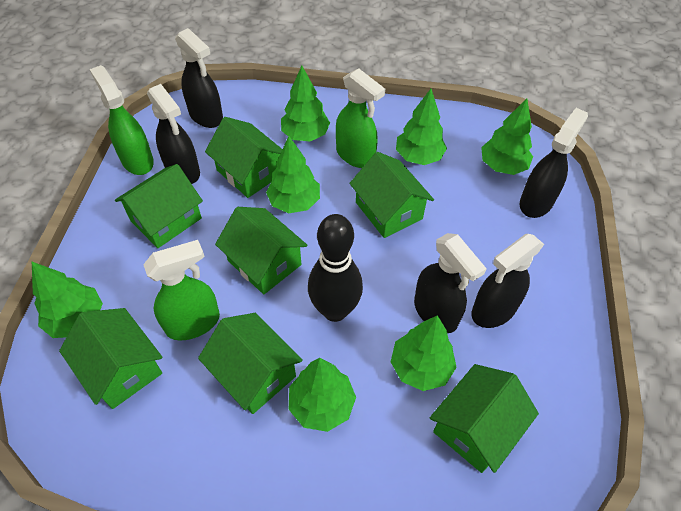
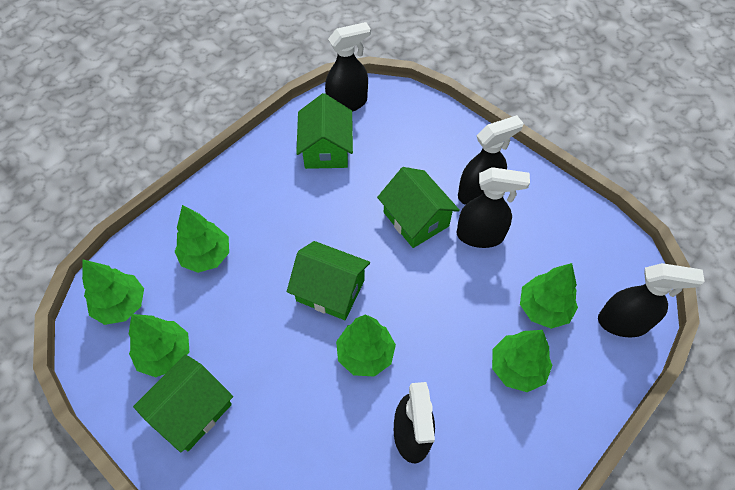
black bowling pin: [308,214,363,322] = 1 -> none = 0
green house: [59,308,162,409] [115,164,203,248] [198,313,303,414] [205,117,282,198] [215,207,308,294] [349,152,434,238] [430,364,539,473] = 7 -> [133,354,233,452] [287,241,370,320] [296,93,353,169] [377,167,460,248] = 4
green spray bottle: [90,65,154,175] [143,240,220,340] [336,68,385,168] = 3 -> none = 0
green tree: [32,262,103,338] [266,136,320,213] [281,66,330,141] [289,358,356,432] [391,315,457,391] [396,89,447,165] [481,98,533,175] = 7 -> [82,259,144,325] [129,314,189,377] [174,205,229,273] [336,314,396,377] [492,330,553,392] [520,263,578,329] = 6

